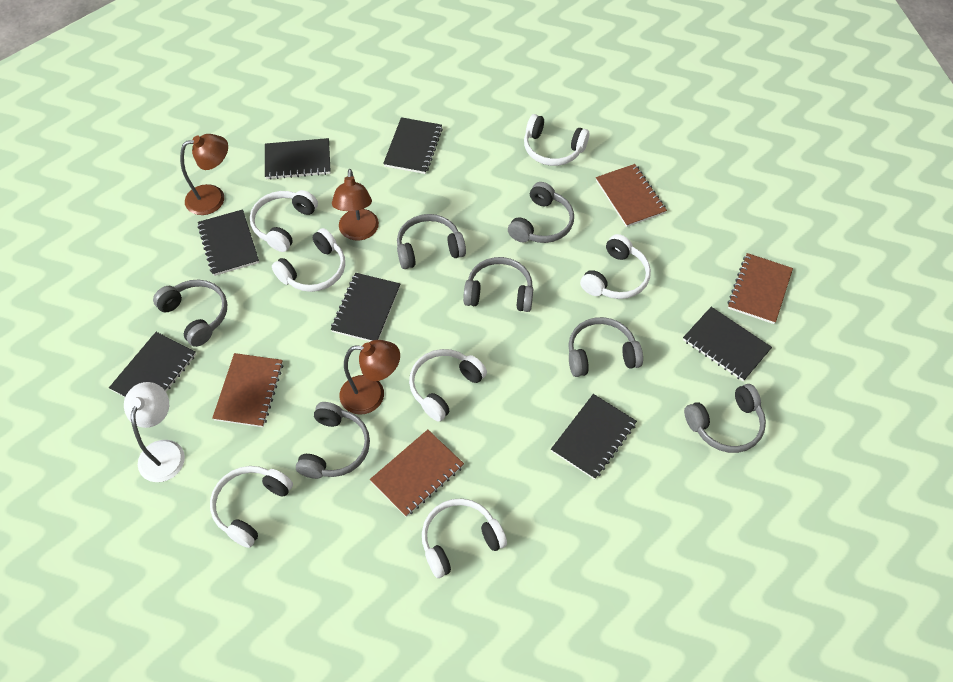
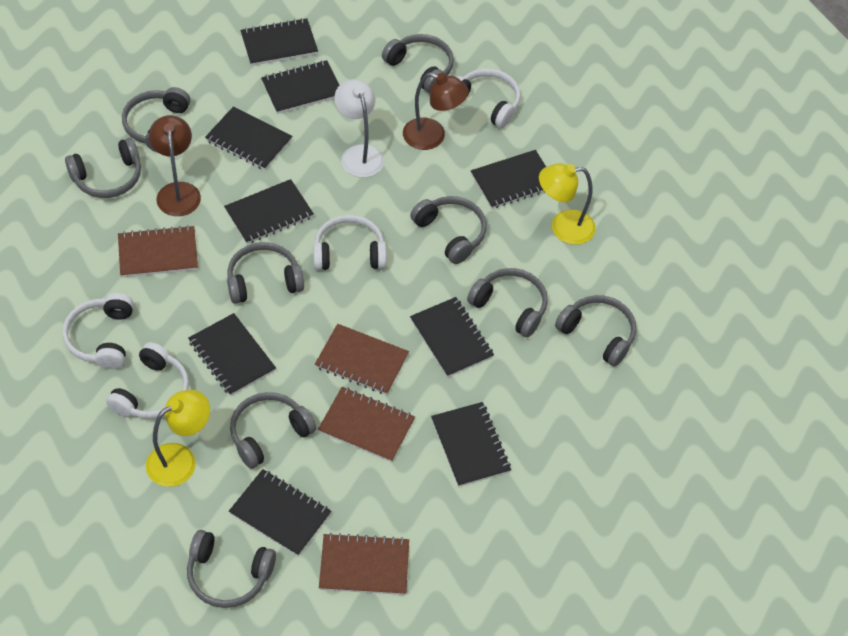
black notebook: [109,332,196,397] [197,209,259,276] [265,138,331,180] [331,273,400,342] [383,117,443,174] [551,394,637,480] [683,307,772,381] = 7 -> [188,313,276,396] [205,106,292,170] [224,179,314,244] [229,469,331,556] [240,18,318,66] [261,60,339,114] [410,297,494,377] [431,402,511,487] [471,150,546,209] = 9
brown lamp: [180,134,228,215] [332,169,379,241] [340,340,400,415] = 3 -> [149,115,201,216] [403,72,469,150] = 2
grey headphones: [153,279,227,347] [296,402,370,479] [397,214,466,269] [463,257,533,312] [508,182,574,243] [568,317,643,377] [684,384,766,453] = 7 -> [65,138,141,198] [122,87,190,152] [187,530,276,608] [227,242,304,304] [230,392,316,469] [382,34,454,93] [410,196,487,264] [467,268,548,338] [555,295,636,367] = 9
white headphones: [210,466,293,548] [250,190,318,252] [272,228,345,292] [409,349,487,421] [422,498,507,578] [524,114,589,166] [580,234,651,299] = 7 -> [63,293,134,369] [106,342,189,419] [313,215,387,270] [457,68,520,128] = 4
yellow lamp: none = 0 -> [146,390,210,487] [539,163,596,245] = 2

